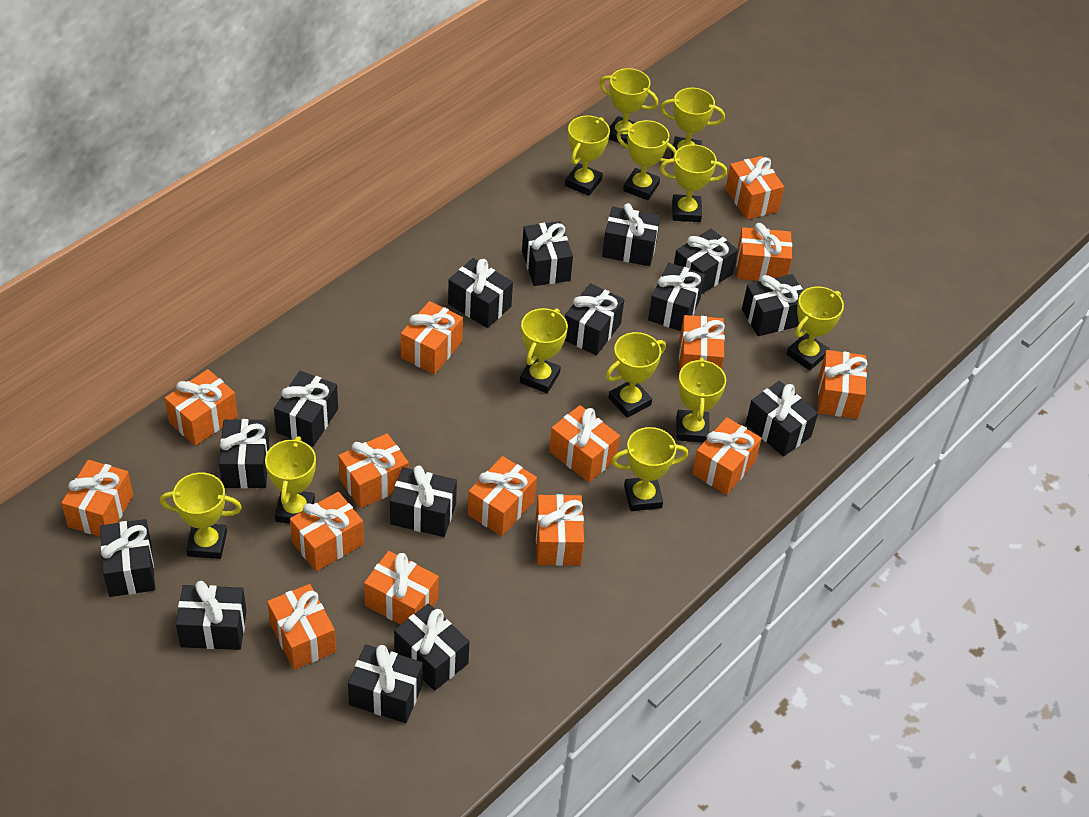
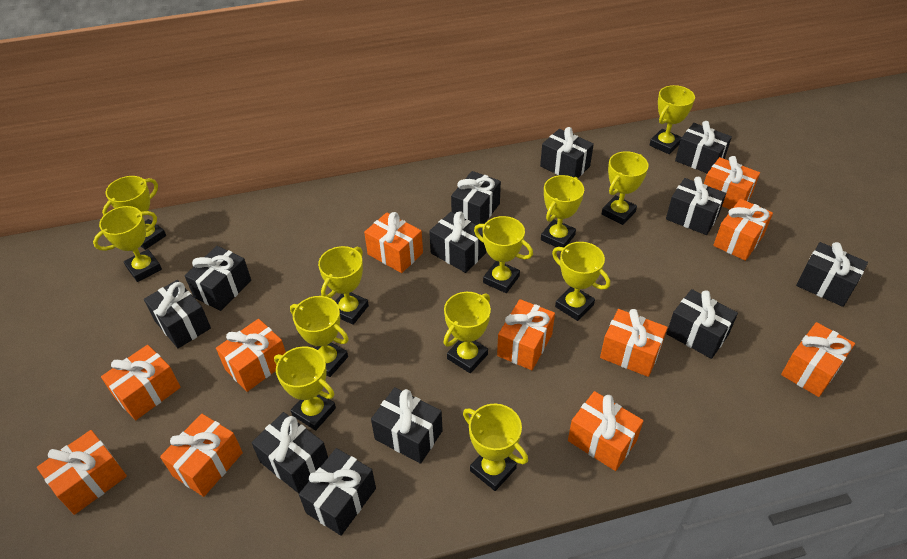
black gift: [100,519,155,597] [176,581,247,650] [219,419,269,489] [274,371,338,447] [348,644,423,723] [390,466,457,537] [394,603,469,691] [448,258,513,328] [522,221,573,286] [565,283,624,355] [602,203,660,266] [648,263,705,331] [674,229,738,294] [742,274,803,336] [746,381,818,457] = 15 -> [144,280,211,348] [184,246,251,311] [251,412,328,493] [299,448,376,536] [371,387,443,464] [429,211,486,273] [451,171,501,225] [540,127,594,178] [666,177,726,235] [666,289,738,359] [675,121,732,173] [796,242,868,307] = 12
orange gift: [61,460,133,537] [165,369,238,446] [267,584,336,670] [290,492,364,571] [338,433,409,509] [364,551,439,624] [401,301,463,374] [468,456,537,536] [536,494,584,566] [549,405,620,482] [679,315,725,372] [692,417,762,495] [725,156,784,220] [736,223,792,281] [818,350,868,419] = 15 -> [37,430,127,515] [101,345,181,420] [160,414,243,497] [216,319,286,392] [364,212,423,273] [497,299,555,370] [568,391,644,471] [600,309,668,377] [704,156,760,209] [713,199,773,261] [781,322,855,397] = 11

